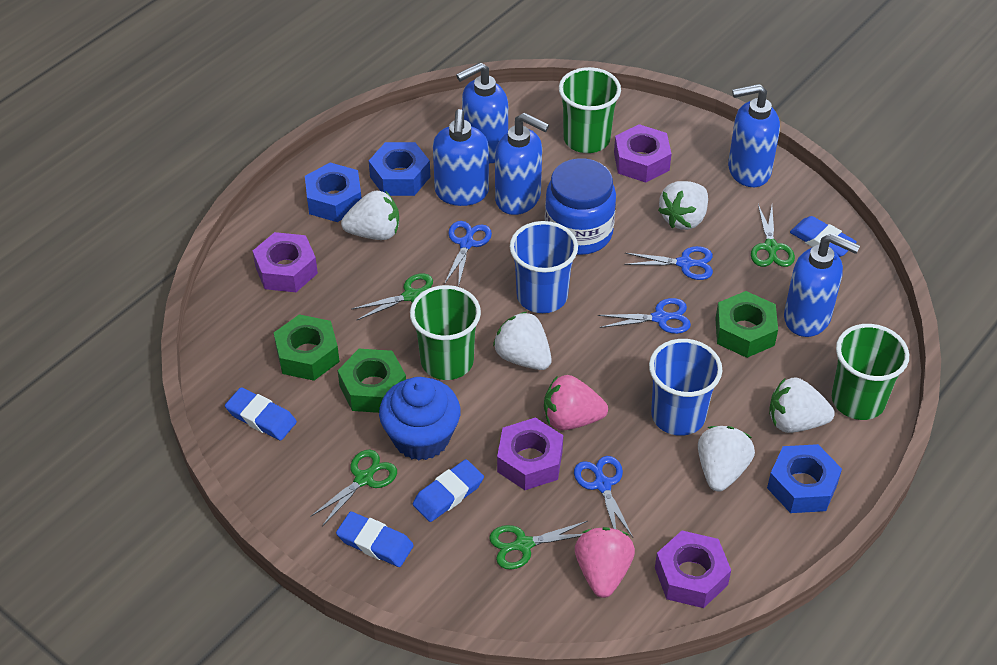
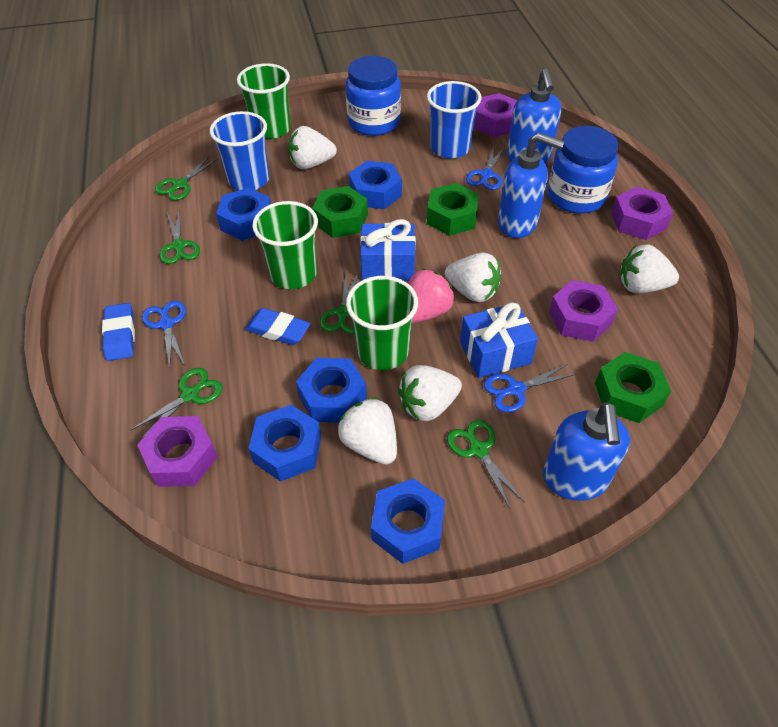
blue cupcake: [379,377,460,461] = 1 -> none = 0
blue eraser: [225,387,297,440] [336,511,414,567] [413,459,484,522] [790,216,857,257] = 4 -> [102,303,135,361] [245,308,311,345] = 2
blue gift: none = 0 -> [360,219,416,281] [460,303,538,378] = 2
blue jar: [545,158,616,255] = 1 -> [346,56,401,136] [548,126,619,214] = 2
blue nut: [305,163,361,222] [369,142,430,196] [767,444,842,513] = 3 -> [216,187,271,241] [248,405,321,482] [296,358,367,422] [349,161,402,209] [371,478,445,564] = 5
blue scissors: [444,221,492,287] [574,456,633,537] [598,298,691,334] [624,246,713,280] = 4 -> [142,301,186,369] [466,146,505,190] [484,363,577,413] = 3
blue soap dispenser: [433,109,489,206] [456,62,508,163] [495,113,549,215] [728,84,780,187] [784,233,860,337] = 5 -> [498,133,565,238] [507,69,561,163] [543,402,630,501] = 3
green scissors: [310,450,397,526] [352,273,433,320] [489,521,588,570] [751,204,795,267] = 4 -> [131,368,223,440] [155,156,218,201] [159,212,200,264] [320,270,360,334] [447,420,524,508] = 5
pink strawberry: [544,375,608,430] [575,527,635,598] = 2 -> [408,269,455,323] = 1

